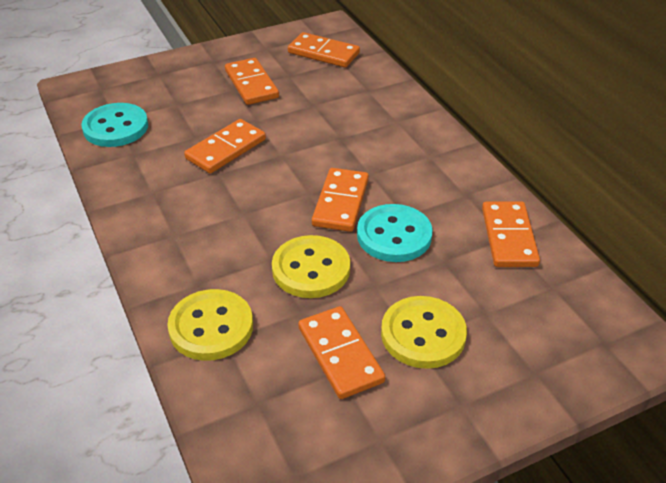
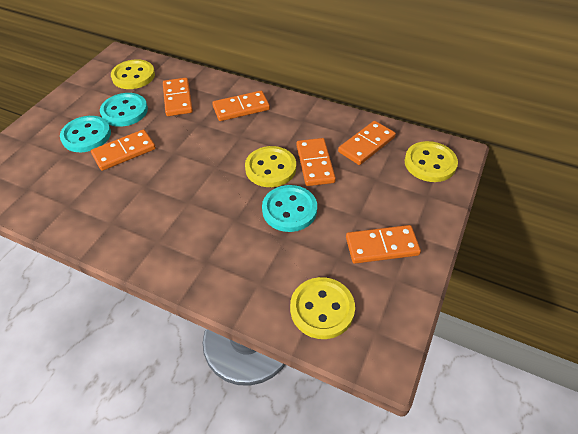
turquoise button: [81,103,148,147] [357,204,433,262] = 2 -> [60,116,111,152] [100,93,148,127] [262,185,317,232] = 3
yellow button: [167,289,253,361] [272,235,350,298] [381,296,467,369] = 3 -> [111,59,155,89] [245,146,296,187] [290,277,355,339] [405,141,458,182] = 4

